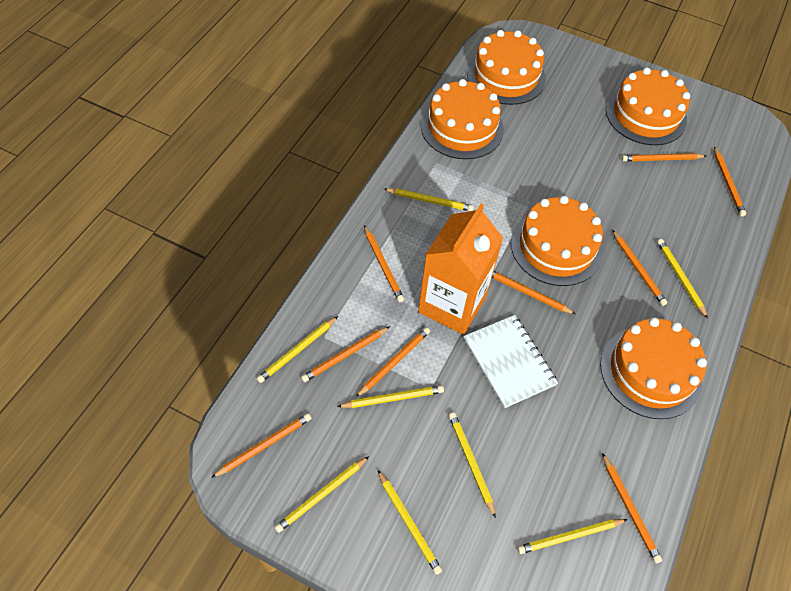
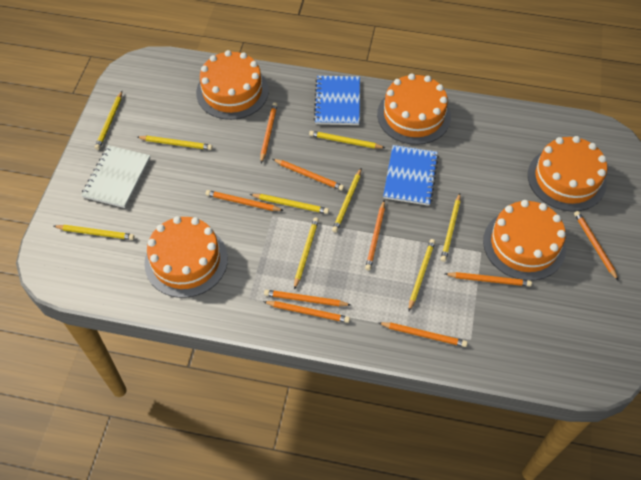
blue notebook: none = 0 -> [314,76,360,125] [383,145,439,206] = 2
orange carton: [418,203,503,335] = 1 -> none = 0
yellow pencil: [257,316,338,383] [275,456,369,533] [337,385,444,408] [378,470,442,575] [384,188,474,211] [449,412,496,518] [517,519,628,554] [657,239,708,319] = 8 -> [53,225,135,240] [95,91,122,150] [137,136,212,150] [250,194,329,214] [294,217,319,290] [309,131,385,149] [332,169,361,233] [408,239,435,311] [441,193,461,262] = 9

